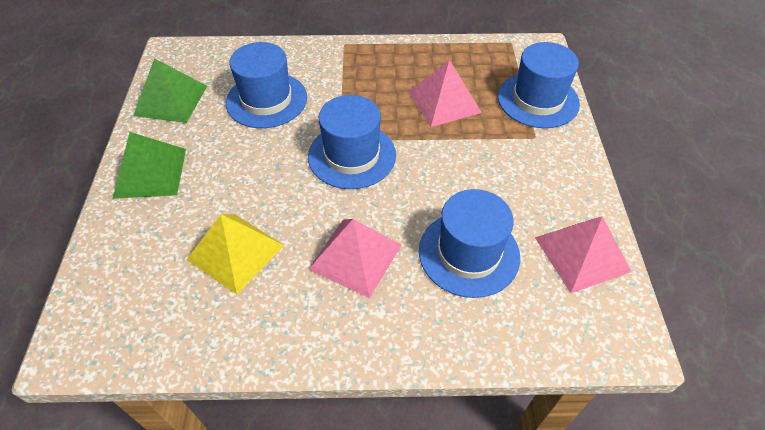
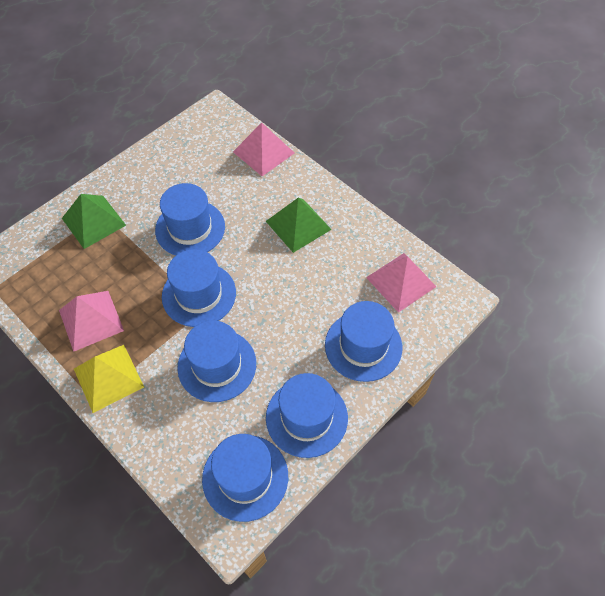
blue hat: [226,42,307,128] [308,95,396,189] [419,189,520,298] [498,42,580,128] = 4 -> [155,183,225,255] [162,249,236,327] [177,320,256,402] [202,434,288,522] [266,373,348,458] [325,301,402,382] = 6

